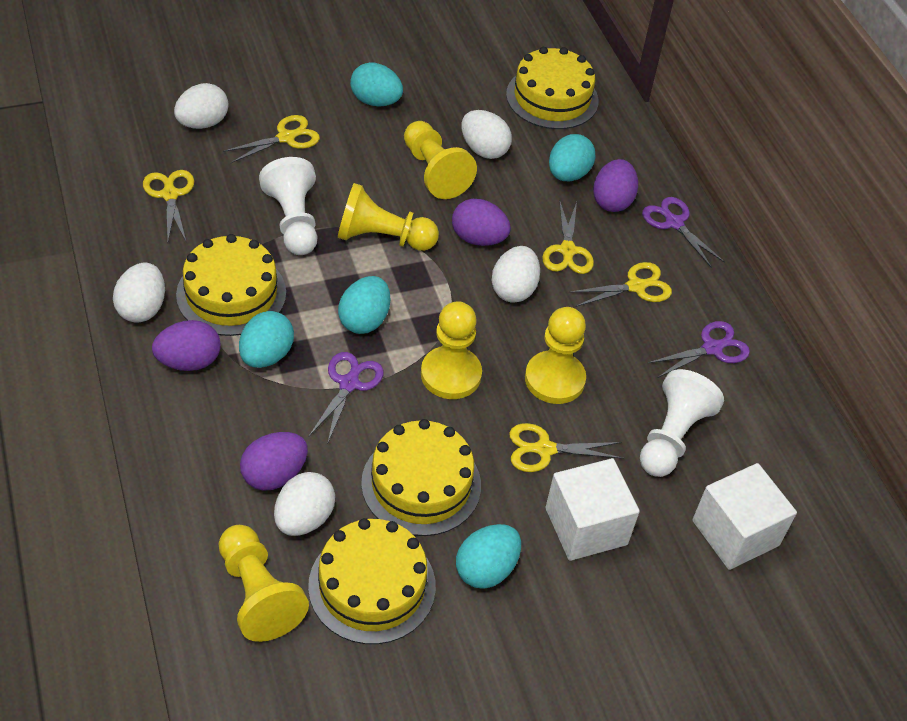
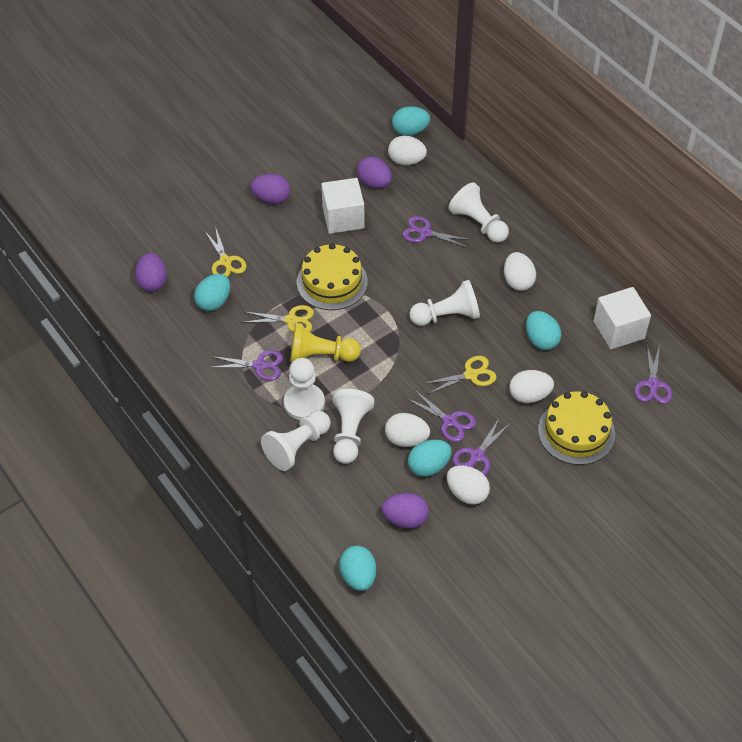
purple scissors: [309,352,384,442] [642,197,725,268] [648,321,750,378] = 3 -> [209,350,283,381] [403,216,472,248] [406,390,476,442] [452,417,511,475] [635,345,672,404] = 5
white pawn: [259,157,317,255] [640,369,724,477] = 2 -> [261,411,331,471] [284,358,325,420] [332,389,375,464] [409,280,480,326] [448,182,509,243] = 5
yellow cake: [176,234,286,336] [308,518,436,644] [361,419,481,536] [506,47,599,129] = 4 -> [297,243,368,310] [538,391,615,465] = 2
yellow pawn: [219,525,309,642] [338,183,439,251] [404,121,477,199] [421,301,482,399] [525,307,586,404] = 5 -> [290,323,361,363] = 1
yellow scissors: [143,170,194,241] [223,115,320,163] [509,423,624,472] [542,202,594,274] [569,262,672,307] = 5 -> [204,226,246,277] [242,305,314,333] [422,356,496,394] = 3

